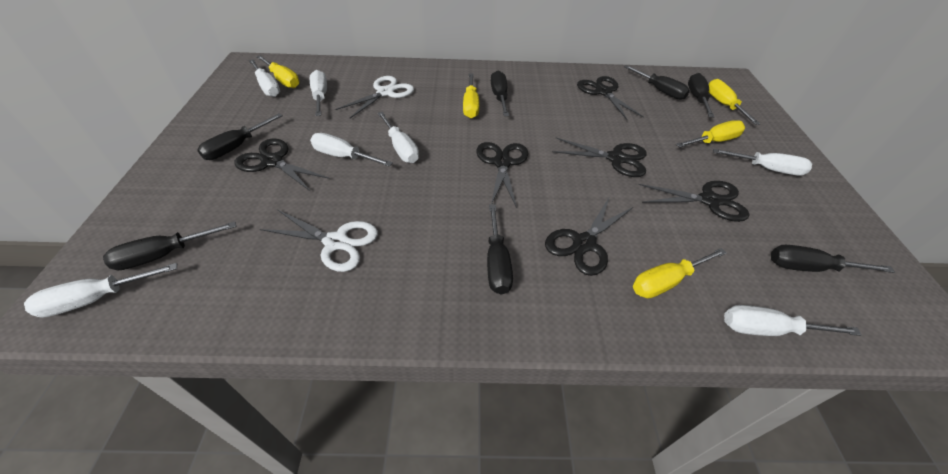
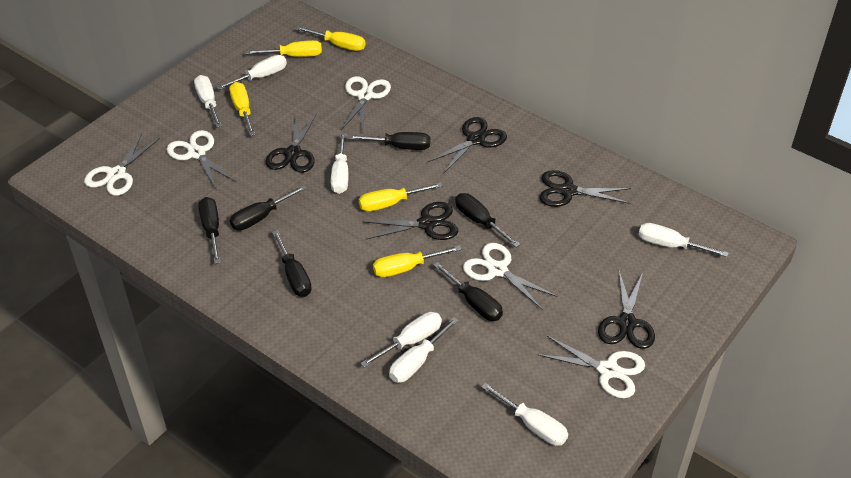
black scissors: [235,139,330,192] [476,142,528,208] [545,196,633,276] [552,138,647,177] [577,76,644,120] [638,181,749,222] = 6 -> [266,114,317,173] [362,202,458,240] [428,117,507,174] [539,170,631,207] [598,271,655,349] = 5
black screwdriver: [103,222,236,270] [197,113,283,160] [487,204,513,295] [491,71,509,116] [624,65,690,100] [688,73,715,117] [771,245,895,273] = 7 -> [198,197,221,264] [230,185,307,230] [272,230,312,297] [348,132,430,150] [433,262,503,321] [455,193,520,247] = 6
white scissors: [260,210,378,272] [335,76,414,118] = 2 -> [84,133,160,196] [166,130,236,189] [341,76,391,131] [463,243,558,310] [537,335,645,398] = 5

